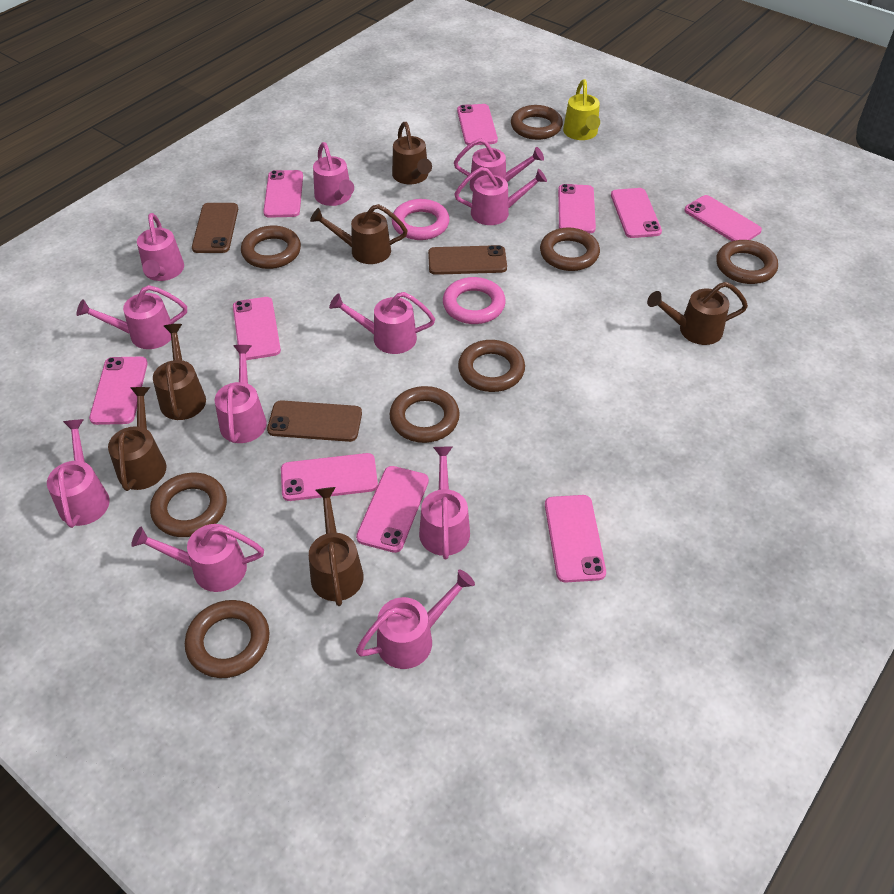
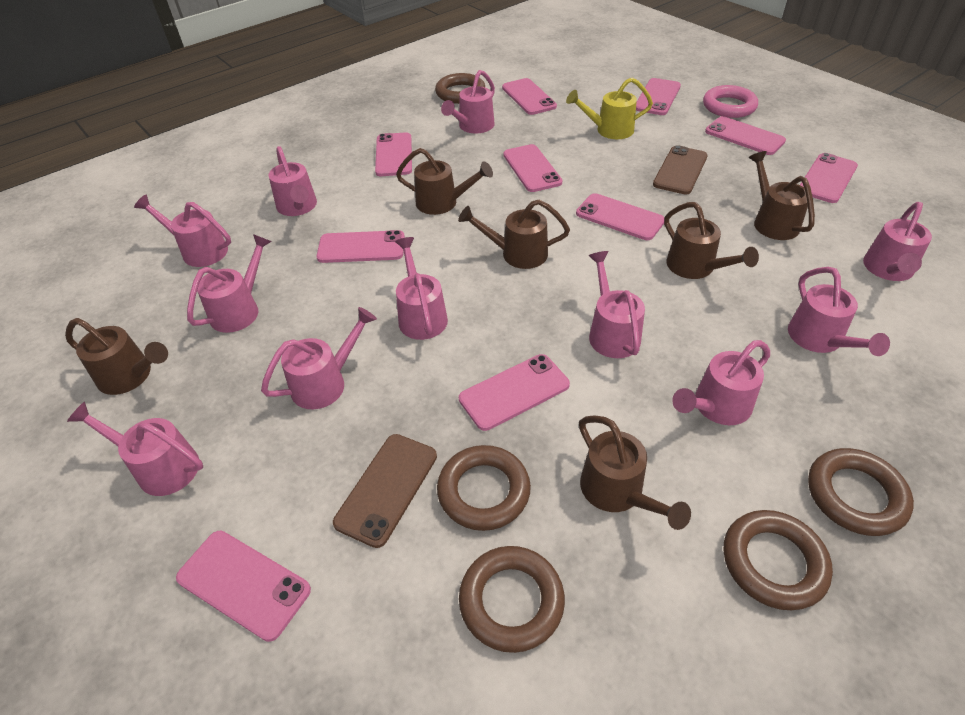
brown phone: [192,203,238,253] [267,400,362,442] [428,245,507,275] = 3 -> [333,434,437,548] [653,145,708,194] = 2
brown ring: [150,473,227,537] [185,600,270,678] [241,226,301,269] [390,386,460,443] [458,340,525,392] [511,105,563,140] [540,227,600,271] [716,240,778,284] = 8 -> [435,73,485,104] [437,445,531,531] [459,546,565,653] [724,510,833,610] [808,448,914,536] = 5
pink ring: [392,199,450,240] [443,277,506,324] = 2 -> [703,85,758,118] = 1

